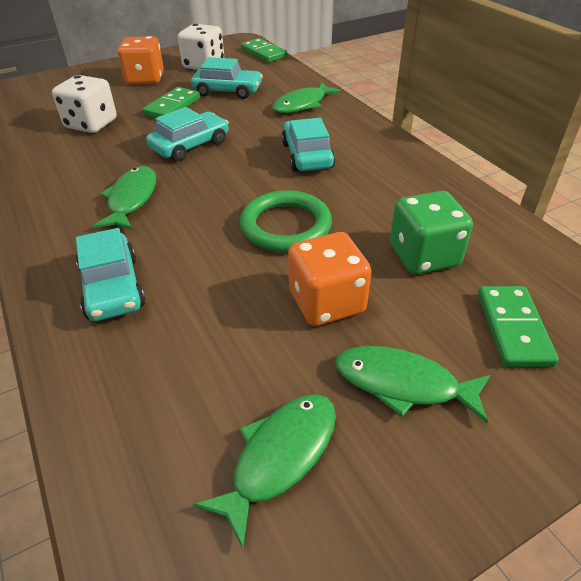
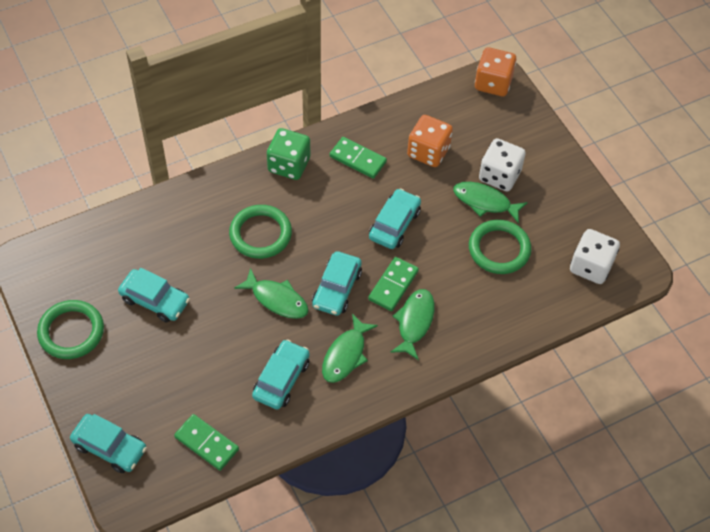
green ring: [240,190,332,252] = 1 -> [37,300,104,359] [229,205,292,259] [469,220,531,274] = 3
turquoise car: [76,228,145,321] [146,107,229,161] [191,57,263,99] [281,118,335,172] = 4 -> [70,414,147,473] [118,268,190,322] [252,339,310,410] [312,251,362,316] [369,188,421,249] = 5

